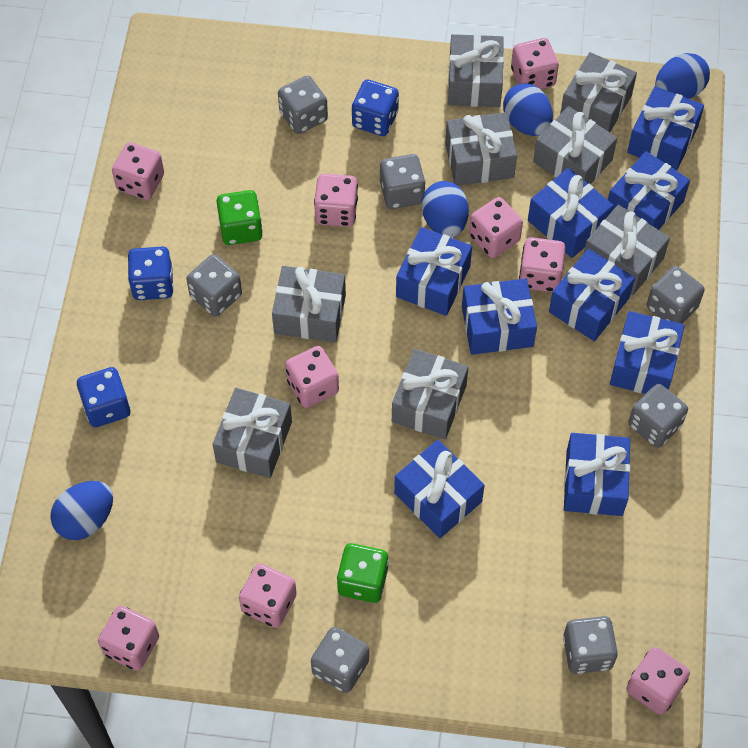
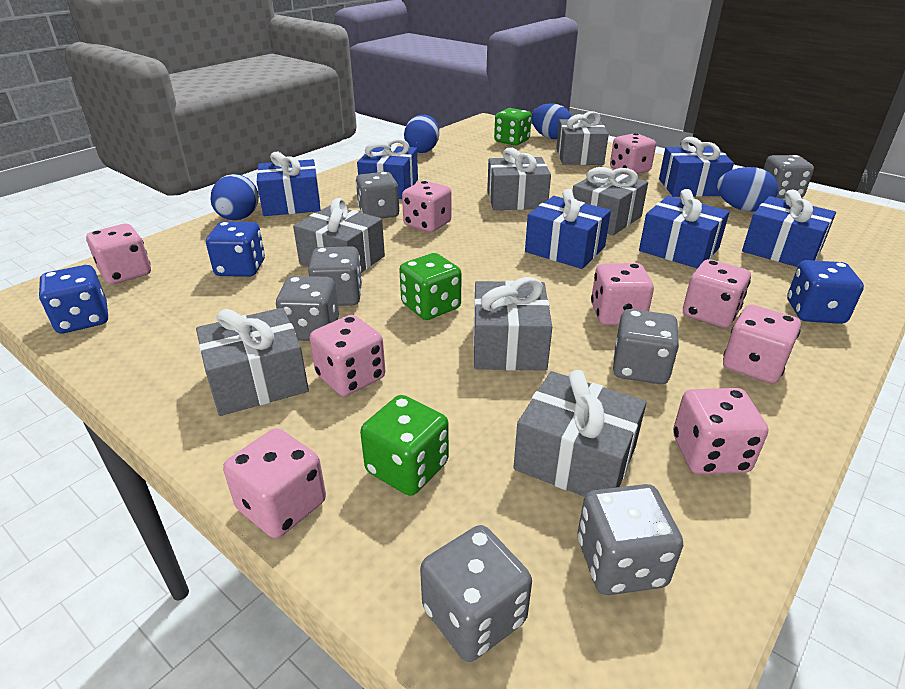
blue gift: [394,440,485,538] [396,227,472,316] [462,278,537,355] [528,168,614,258] [549,249,635,341] [564,433,630,516] [608,151,690,230] [610,311,685,394] [627,86,704,171] = 9 -> [257,152,321,216] [357,138,418,199] [525,189,611,269] [639,189,730,269] [659,137,734,197] [742,189,836,267] = 6
green dice: [216,190,263,245] [337,543,389,603] = 2 -> [360,395,449,496] [399,253,462,320] [494,108,532,146] = 3
grey gift: [212,388,292,478] [272,266,346,342] [392,349,469,439] [445,112,517,186] [448,34,504,107] [533,106,617,184] [560,52,637,132] [584,205,670,295] = 8 -> [196,308,309,416] [293,198,385,273] [473,277,552,371] [487,148,551,210] [513,370,646,497] [556,111,609,165] [573,167,648,236] = 7

